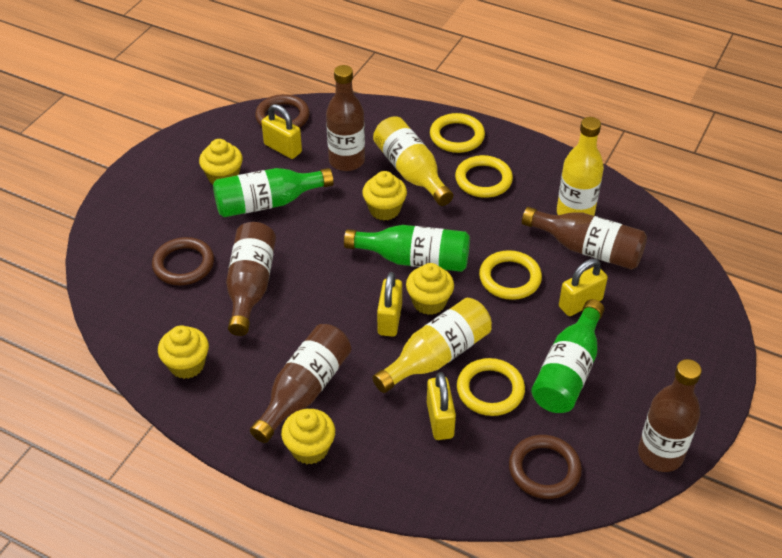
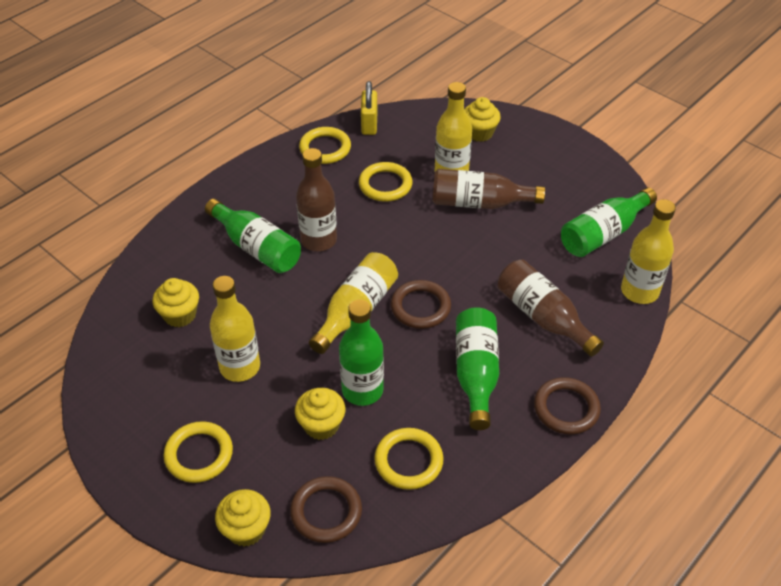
brown bottle: [226,222,276,336] [250,324,351,443] [326,65,365,171] [522,207,647,270] [638,359,702,472] = 5 -> [296,148,337,251] [432,169,545,209] [498,259,604,357] = 3
green bottle: [213,168,334,217] [344,225,470,272] [531,299,605,413] = 3 -> [205,199,301,273] [339,300,384,406] [456,307,499,430] [561,187,657,257] = 4
yellow bottle: [373,116,453,206] [373,298,492,393] [557,117,604,216] = 3 -> [210,276,260,382] [309,252,398,354] [435,82,472,171] [621,199,676,304] = 4
yellow cupcake: [158,325,209,379] [199,139,243,185] [281,409,335,464] [362,171,407,220] [406,263,454,315] = 5 -> [152,278,199,327] [215,489,271,547] [295,388,346,440] [464,97,501,142] = 4
yellow padlock: [262,104,302,159] [377,272,402,337] [427,372,456,440] [559,259,608,316] = 4 -> [361,81,377,135] = 1

